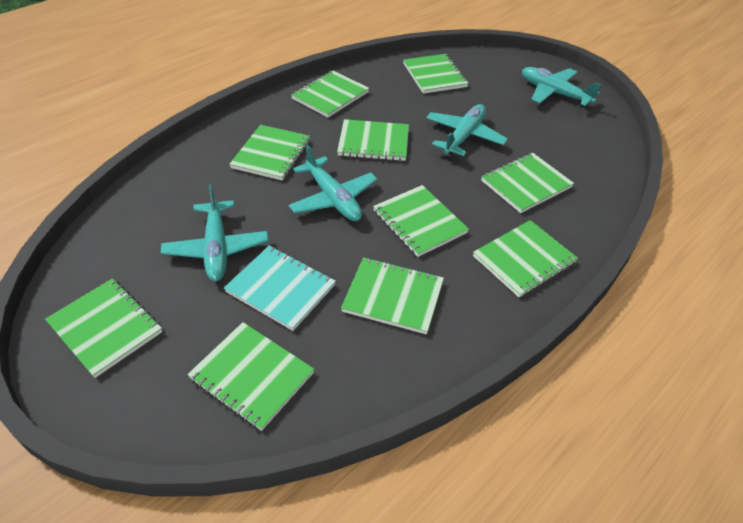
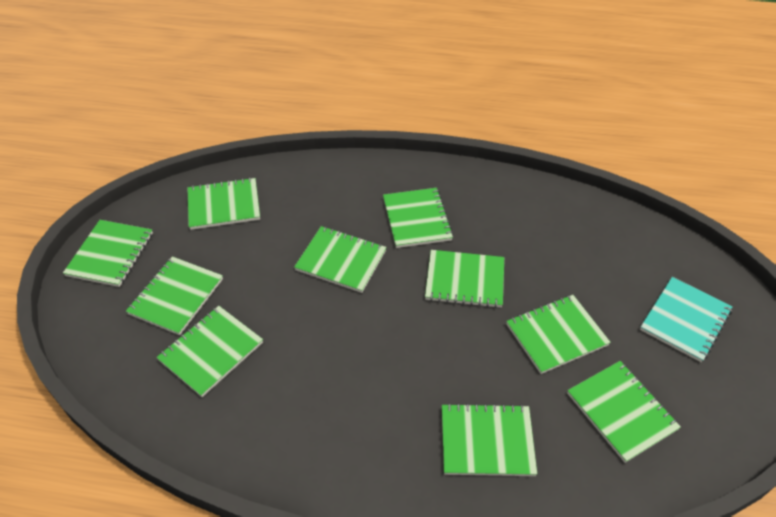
turquoise plane: [161,184,268,281] [289,144,377,221] [426,104,508,156] [522,67,601,106] = 4 -> none = 0

